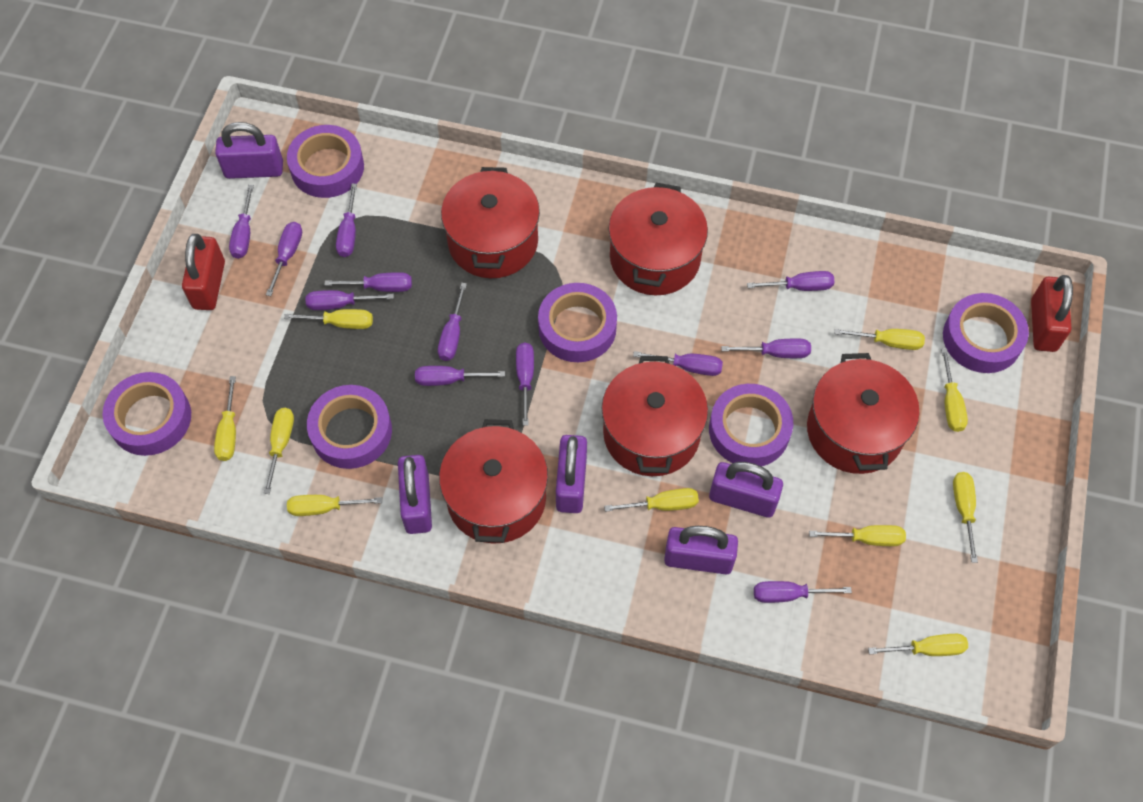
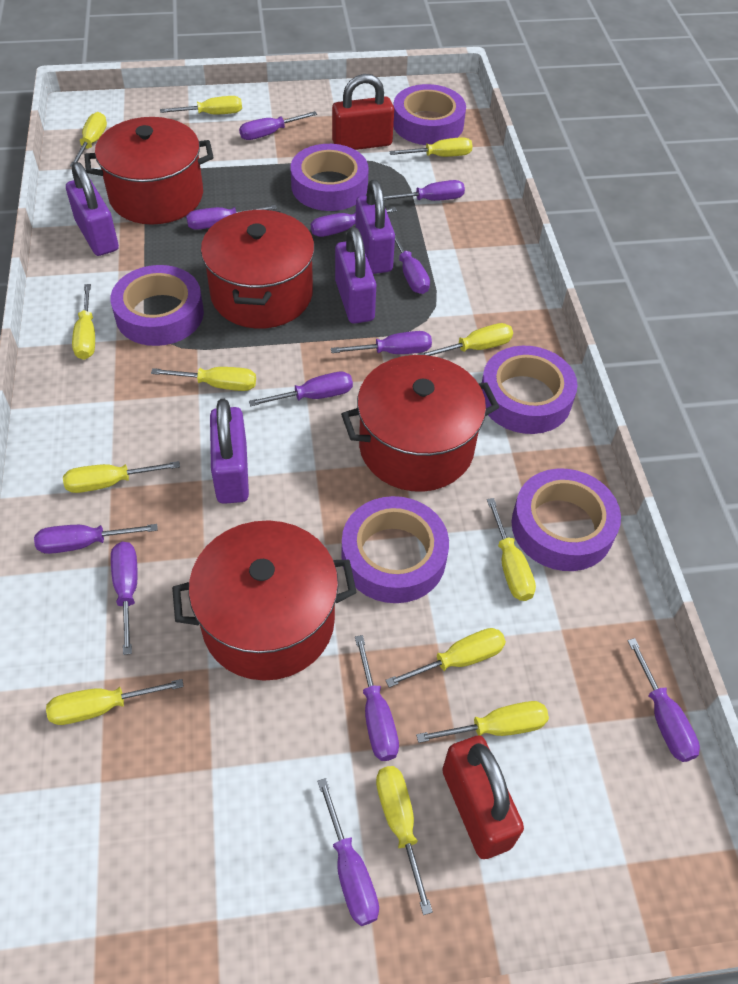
purple padlock: [215,122,283,179] [398,455,432,534] [556,435,587,513] [664,526,738,574] [709,462,783,518] = 5 -> [66,162,119,256] [210,399,249,504] [335,227,376,324] [355,180,395,274] = 4
red pot: [439,419,548,544] [441,167,540,278] [602,356,708,476] [608,183,708,295] [807,353,919,474] = 5 -> [84,117,213,224] [172,520,357,681] [201,210,315,328] [341,355,499,492] = 4
yellow screwdriver: [214,376,236,461] [264,408,294,494] [284,309,373,329] [287,495,382,516] [604,488,699,512] [809,525,906,546] [835,329,925,350] [868,634,968,656] [941,349,968,432] [953,472,978,563] = 10 -> [46,679,184,725] [63,461,180,493] [70,112,107,167] [72,284,95,360] [151,367,256,391] [160,96,242,114] [376,766,433,915] [385,628,506,687] [389,137,473,157] [416,701,549,743] [418,323,513,356] [487,498,536,601] = 12

